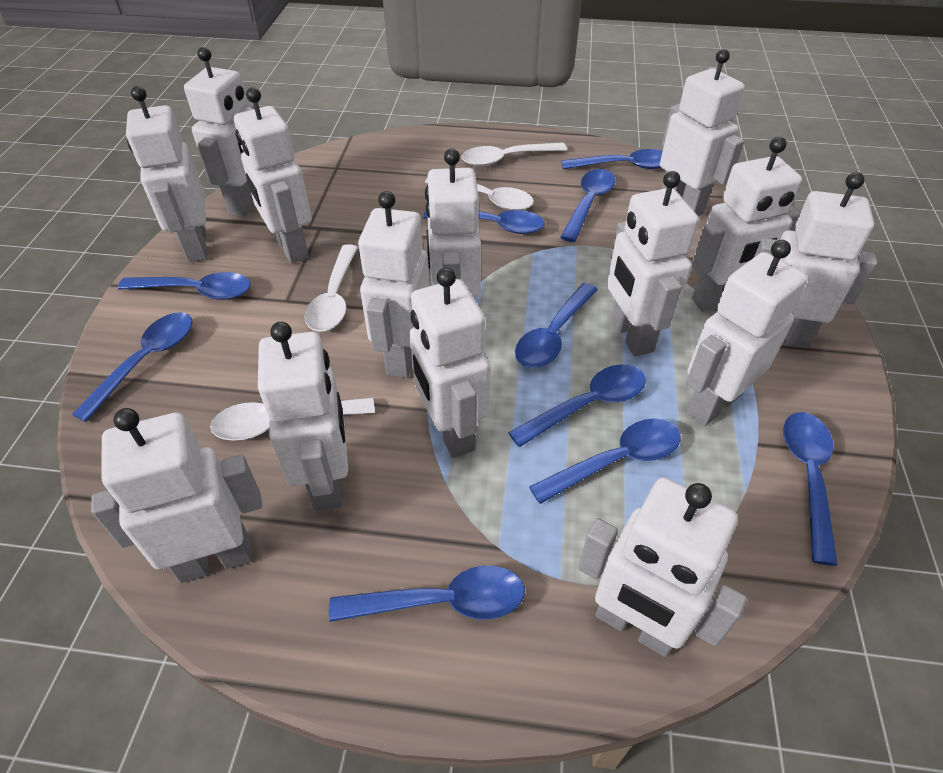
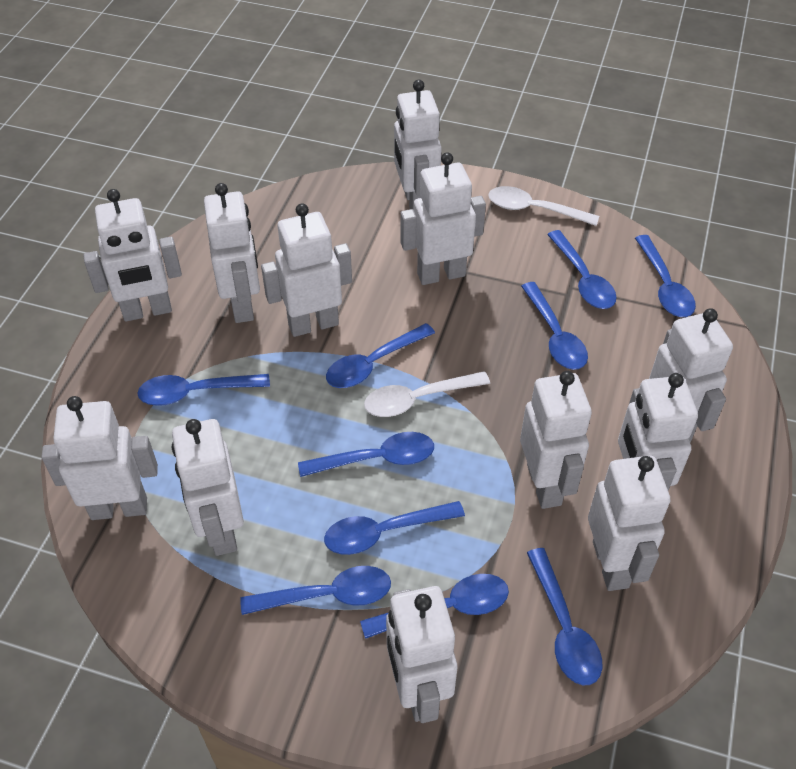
white robot: [91,408,262,583] [126,86,208,262] [184,47,255,217] [234,87,312,263] [258,322,348,512] [358,191,430,378] [409,268,491,458] [425,148,481,298] [578,477,747,657] [607,171,699,356] [660,49,745,216] [686,240,808,426] [692,137,803,312] [754,172,878,348] = 14 -> [41,396,158,520] [83,189,182,322] [172,419,244,556] [204,183,260,323] [261,203,352,337] [386,586,457,723] [394,79,442,210] [400,152,486,285] [520,371,592,509] [588,456,670,591] [618,373,698,491] [649,308,733,443] = 12
white spoon: [210,398,375,441] [305,244,358,332] [425,177,534,210] [461,142,567,167] = 4 -> [364,371,490,417] [488,186,599,226] = 2

